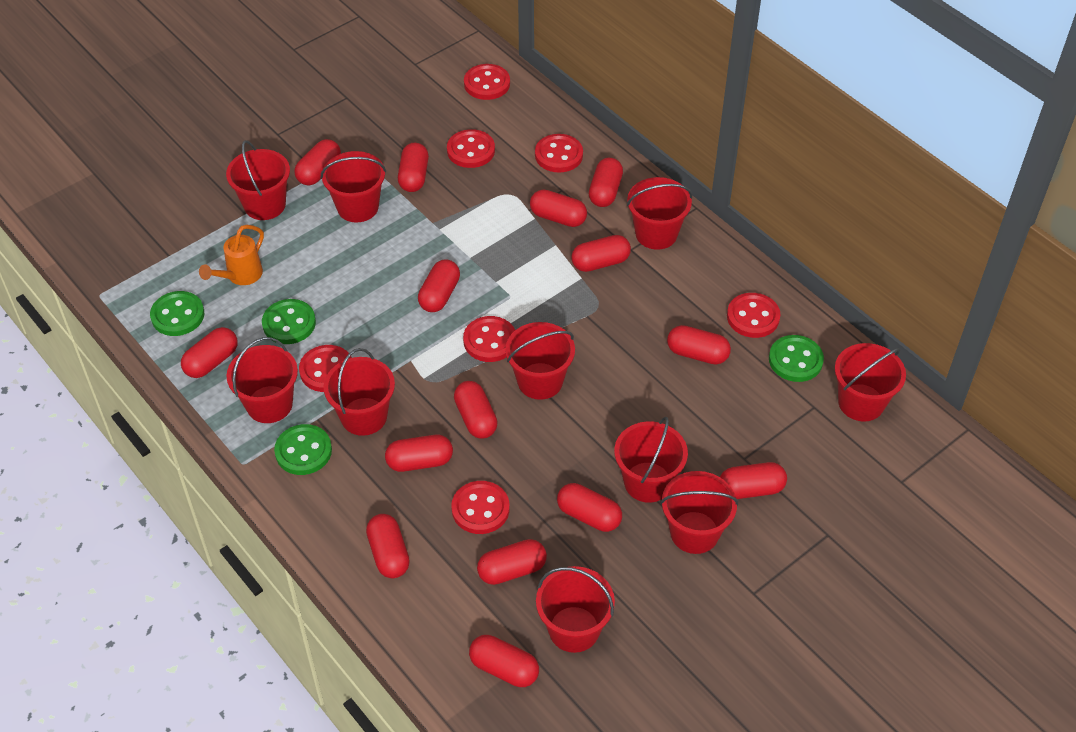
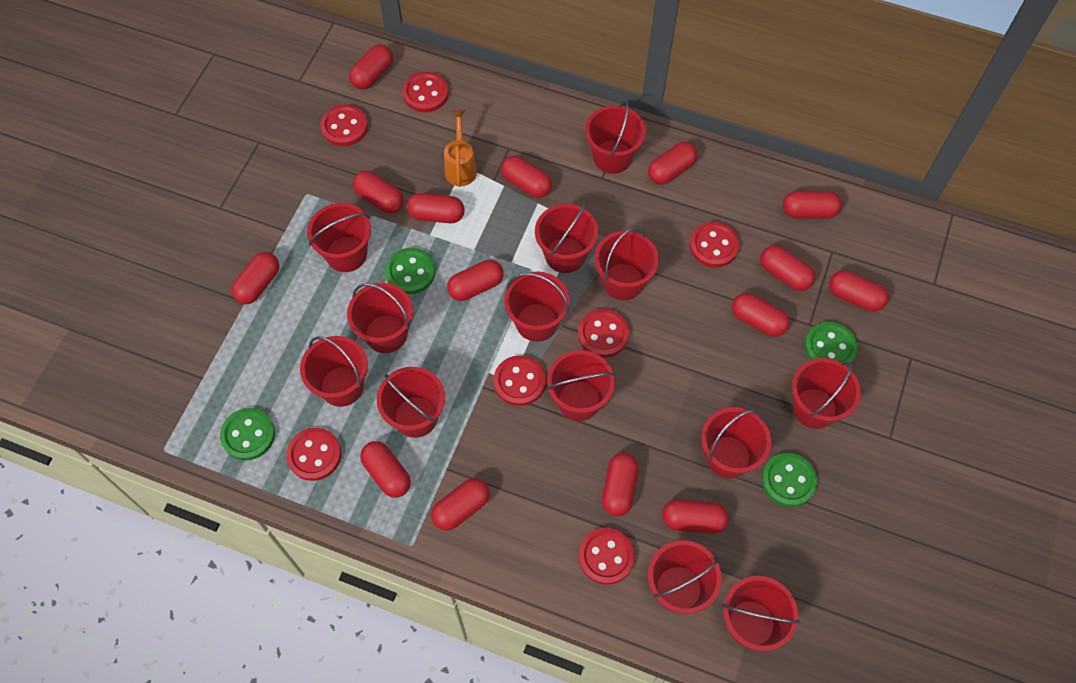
red bucket: [226,140,290,220] [226,337,298,423] [321,151,386,222] [324,348,395,436] [505,322,575,400] [536,566,615,653] [614,417,688,503] [627,177,692,250] [660,471,738,554] [835,343,906,421] = 10 -> [300,336,368,407] [307,203,371,272] [347,283,413,353] [377,367,445,438] [504,272,570,342] [535,204,598,273] [547,350,615,421] [585,100,646,174] [594,227,659,300] [648,540,722,614] [701,407,771,478] [722,576,800,651] [792,358,861,429] = 13

